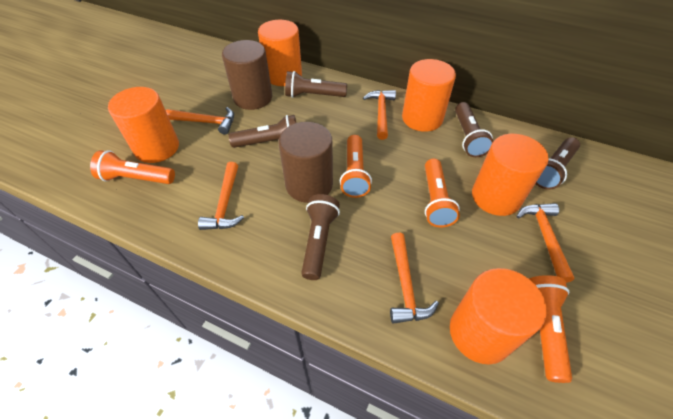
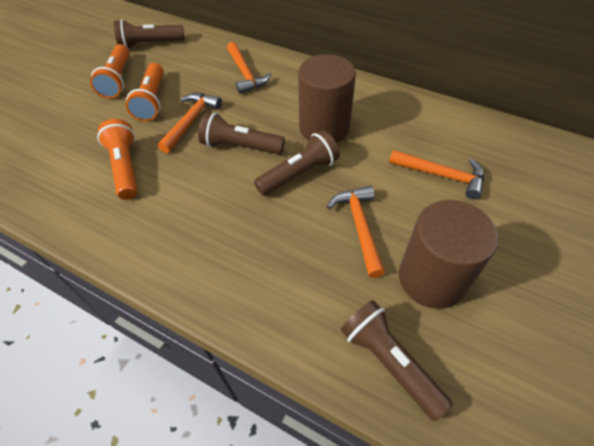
brown flashlight: [228,115,297,148] [285,71,347,98] [301,194,340,280] [455,102,493,157] [535,137,580,190] = 5 -> [114,19,185,49] [198,112,285,155] [254,130,340,196] [341,300,453,421] = 4
orange cylinder: [108,87,179,163] [258,20,302,86] [402,59,456,132] [450,268,546,364] [472,134,548,216] = 5 -> none = 0
orange flashlight: [90,150,175,184] [340,135,372,198] [425,158,460,227] [529,275,572,383] = 4 -> [90,44,130,99] [97,119,137,200] [126,63,164,121] = 3
orange hammer: [166,107,234,135] [198,162,244,230] [363,90,396,140] [390,233,439,324] [516,203,574,283] = 5 -> [158,93,222,153] [227,42,271,94] [327,186,385,278] [389,150,484,200] = 4

